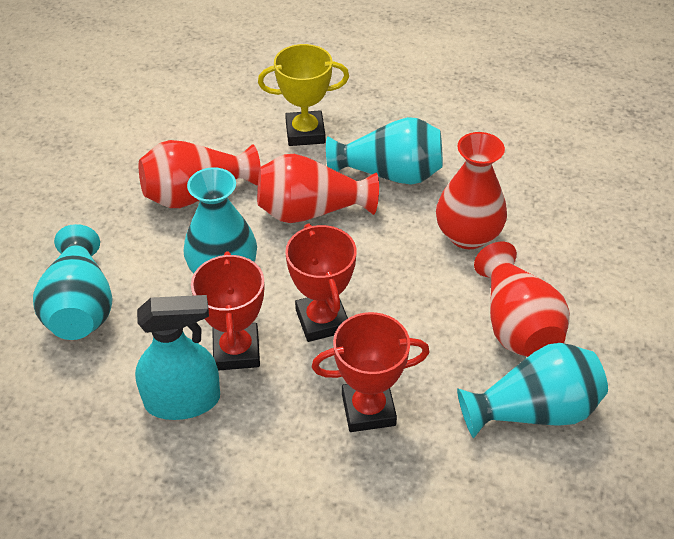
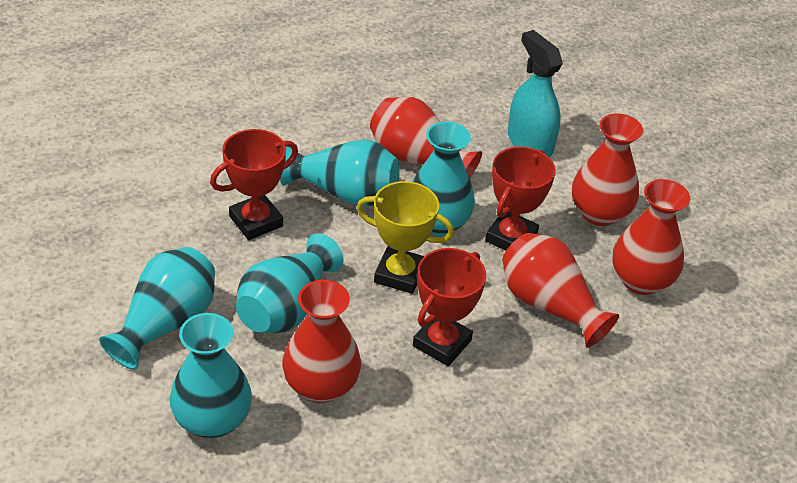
red vase: [139,140,261,208] [257,154,379,223] [436,132,507,249] [474,242,570,357] = 4 -> [282,280,361,403] [370,97,482,178] [502,233,619,348] [572,114,643,226] [612,179,690,295] = 5
turquoise vase: [33,224,113,340] [183,167,257,274] [326,117,443,185] [457,343,608,438] = 4 -> [99,247,215,370] [170,313,252,439] [236,233,344,333] [280,140,400,207] [412,122,475,236] = 5

